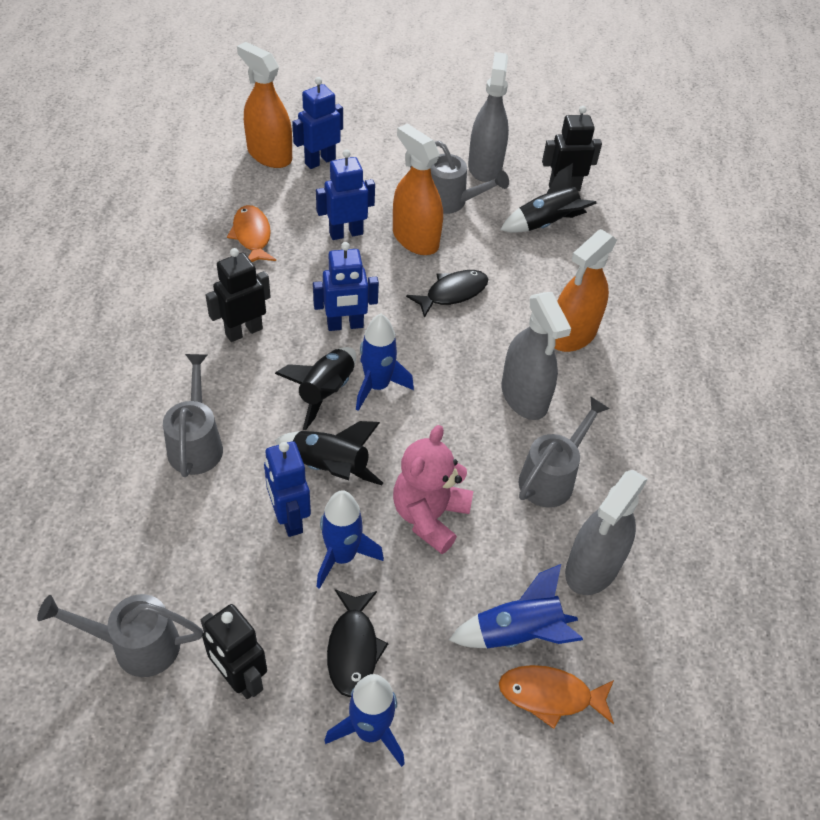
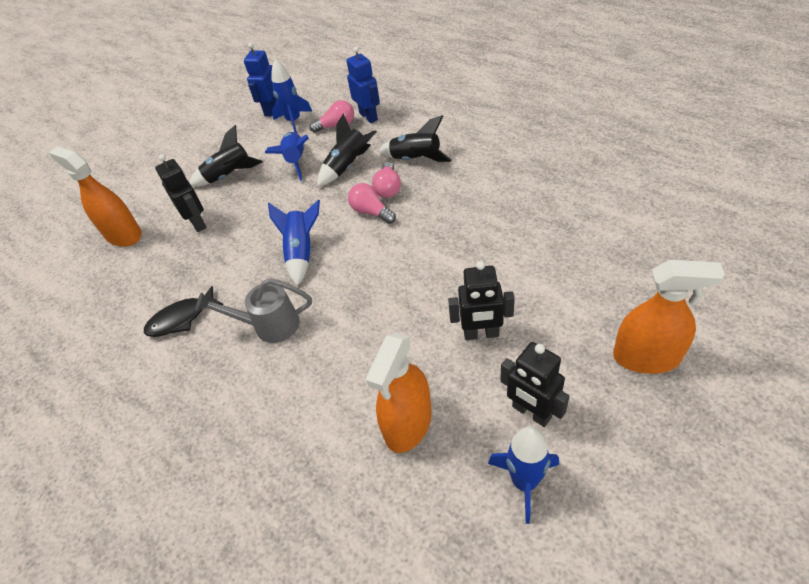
black fish: [327,589,389,697] [406,270,488,318] = 2 -> [144,286,223,337] = 1
blue robot: [264,441,311,537] [292,77,343,169] [313,242,379,331] [316,149,375,240] = 4 -> [244,43,276,116] [346,46,380,123] = 2
grey spray bottle: [468,52,509,182] [502,292,571,420] [565,470,648,595] = 3 -> none = 0
grey watering can: [37,594,203,677] [163,354,223,477] [410,141,509,214] [519,397,610,508] = 4 -> [195,278,312,343] = 1
orange fish: [227,205,276,262] [499,665,614,729] = 2 -> none = 0
pink light bulb: none = 0 -> [309,100,354,133] [348,183,396,224] [372,162,401,198] = 3
pink teddy bear: [393,425,473,554] = 1 -> none = 0

